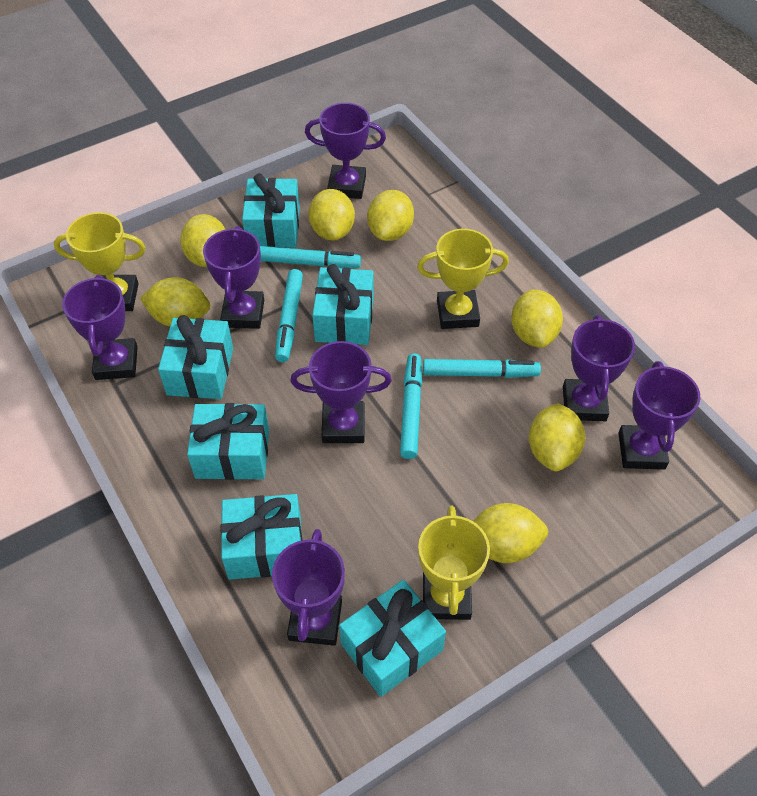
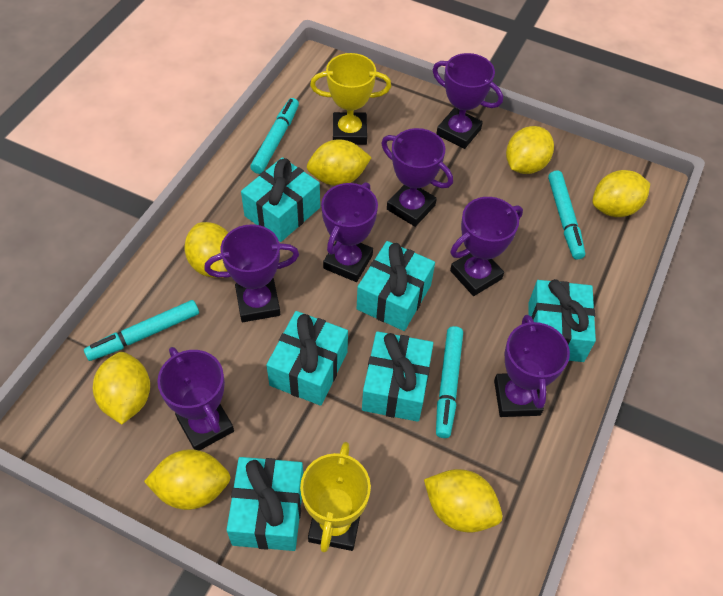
yellow trophy: [54,212,146,311] [417,229,509,329] [418,506,490,620] = 3 -> [300,442,371,552] [310,53,391,145] = 2

